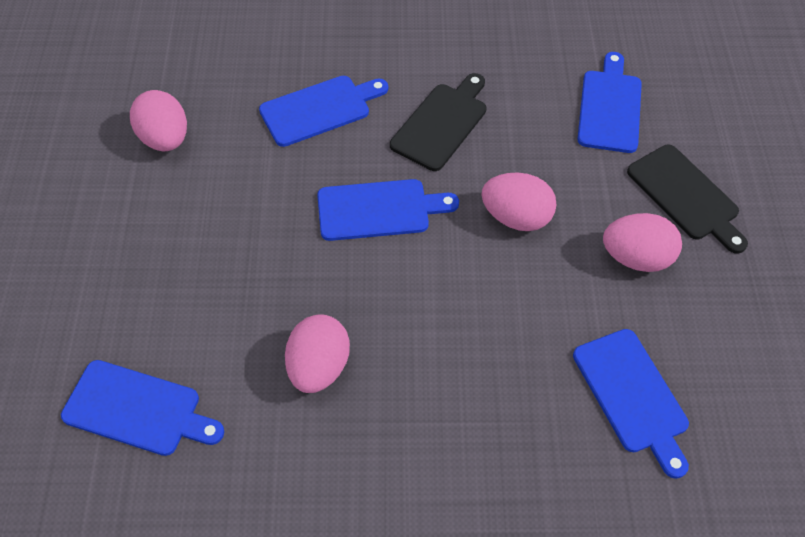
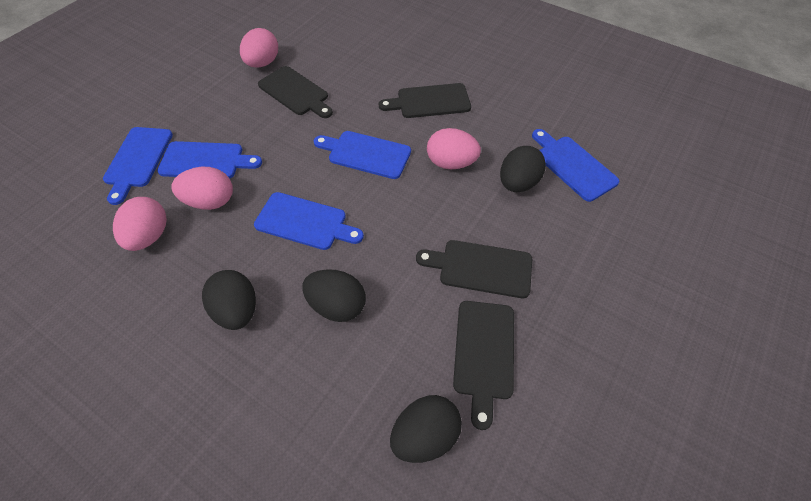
black cutting board: [390,73,486,171] [627,145,748,253] = 2 -> [258,66,333,118] [379,83,471,118] [416,240,532,298] [453,301,514,430] = 4
black egg: none = 0 -> [202,270,256,330] [302,269,366,322] [390,395,462,463] [500,146,546,192] = 4

